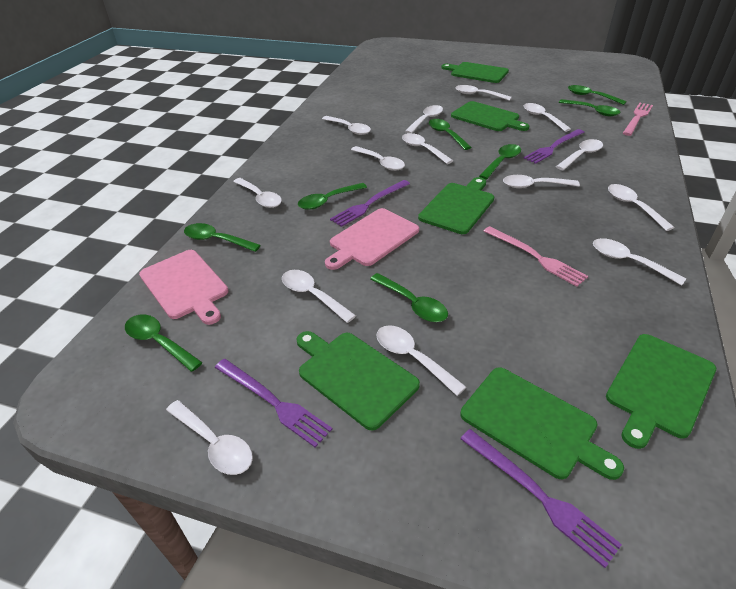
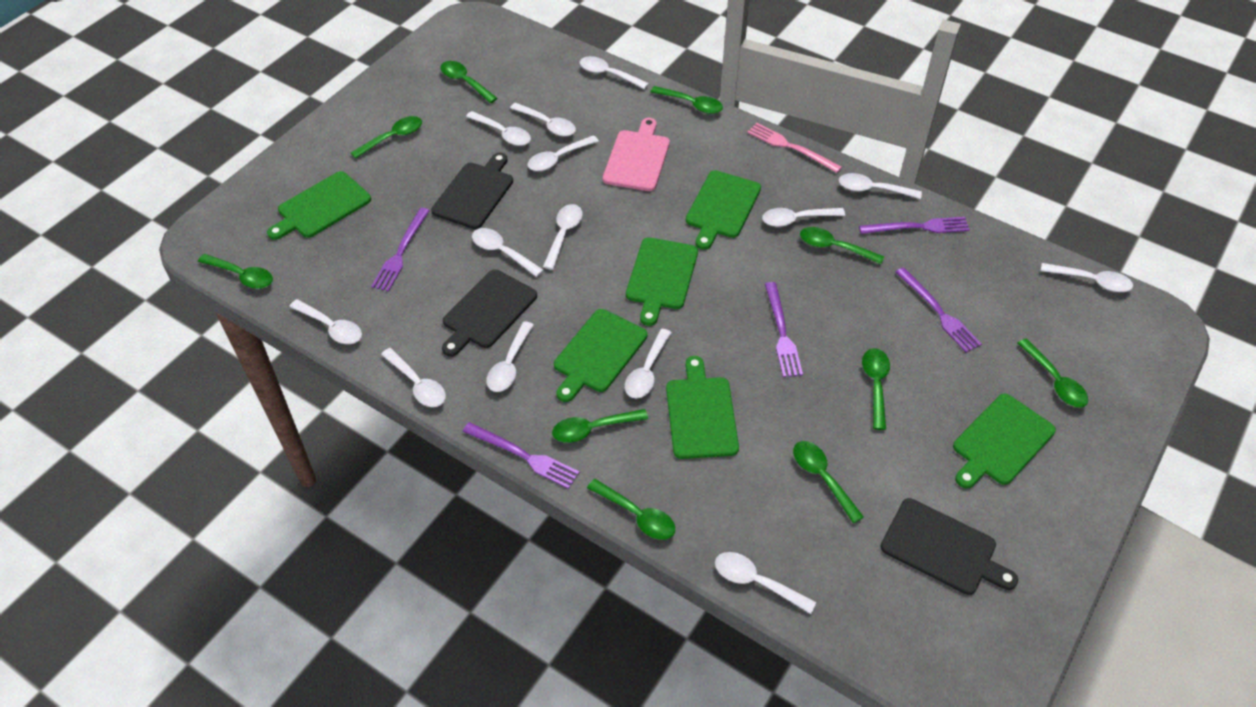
black cutting board: none = 0 -> [431,153,513,229] [442,269,537,357] [880,498,1018,595] = 3
green spoon: [125,315,202,372] [184,223,261,252] [298,183,367,210] [370,273,448,322] [429,119,471,150] [479,144,521,179] [559,99,620,116] [568,85,627,105] = 8 -> [198,254,273,289] [351,116,422,159] [441,61,497,103] [552,409,648,443] [587,479,675,540] [650,86,723,114] [793,441,864,523] [800,227,884,264] [862,348,890,430] [1018,338,1088,408] = 10
pink cutting board: [139,250,229,325] [325,208,419,270] = 2 -> [603,118,670,191] = 1
pink fork: [484,226,588,287] [623,103,653,136] = 2 -> [747,123,842,173] = 1
purple fork: [215,359,333,448] [330,180,410,227] [460,429,622,568] [523,129,584,164] = 4 -> [371,208,430,292] [463,422,580,489] [765,282,803,377] [859,217,970,234] [896,267,982,353] = 5

